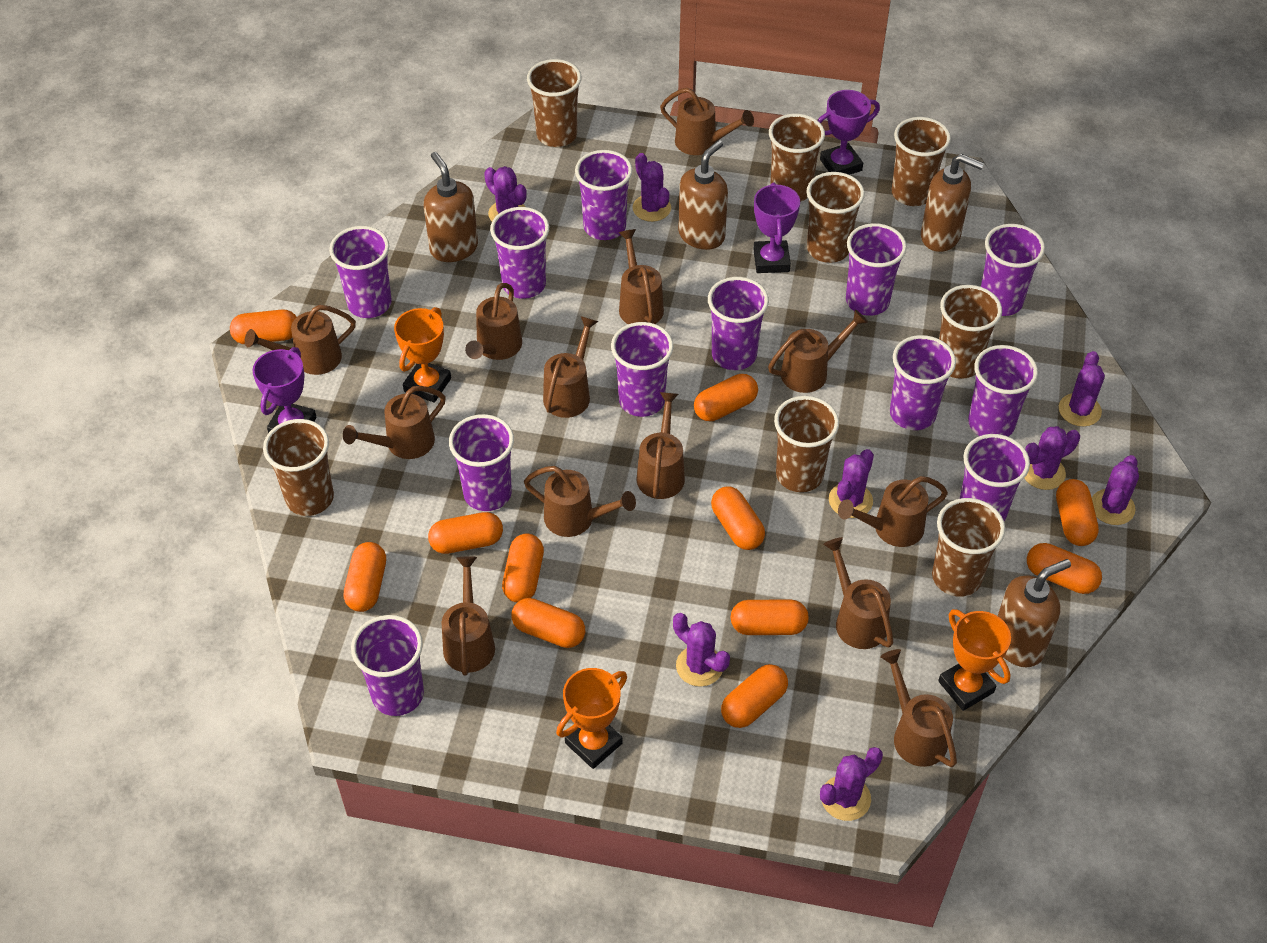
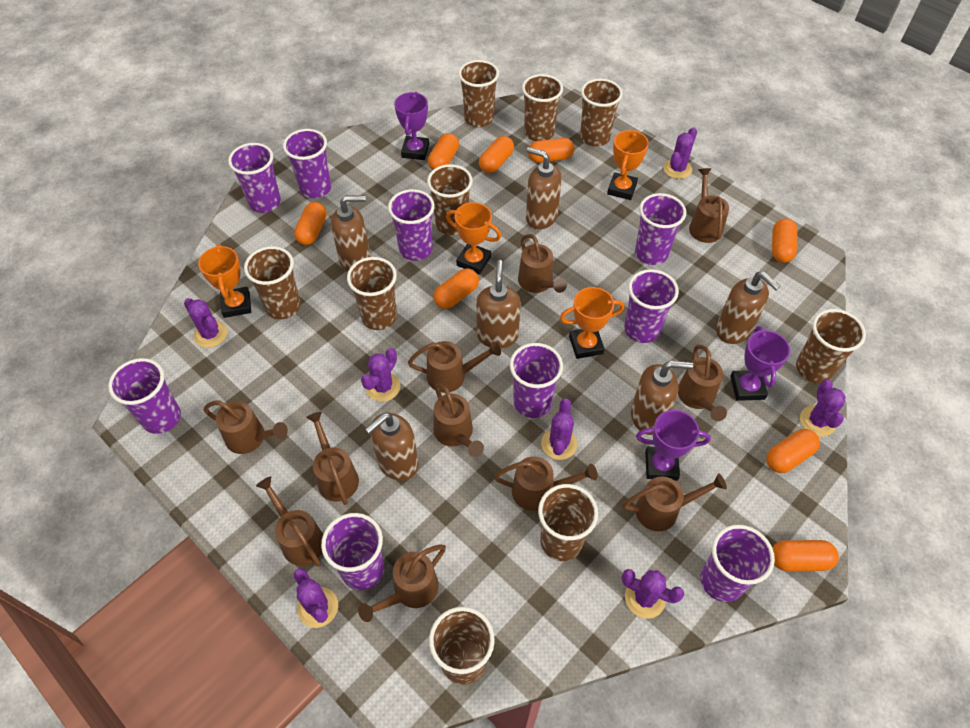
brown cup: [263,419,334,516] [527,59,582,147] [769,114,825,202] [774,396,839,492] [806,172,865,263] [892,117,951,206] [932,498,1005,597] [939,285,1002,379] = 8 -> [244,246,301,319] [347,257,397,330] [427,164,473,235] [429,607,495,685] [458,60,499,127] [522,74,563,141] [538,484,598,561] [580,79,623,147] [796,309,866,383] = 9
brown soap dispenser: [424,152,478,262] [678,140,728,250] [921,154,984,252] [998,559,1071,667] = 4 -> [331,195,370,272] [365,413,418,481] [476,260,521,348] [526,147,562,229] [631,361,693,435] [716,272,780,344] = 6
brown watering can: [245,305,356,375] [343,386,446,459] [441,556,495,676] [465,283,522,360] [524,466,636,537] [543,316,598,418] [619,229,664,324] [637,392,685,499] [660,88,754,155] [768,309,868,393] [823,537,893,649] [838,476,948,547] [880,649,957,767] = 13 -> [203,401,288,454] [256,476,323,567] [306,411,359,505] [358,544,446,622] [408,341,501,393] [433,383,484,457] [494,456,598,511] [518,234,567,293] [623,473,727,531] [678,345,727,421] [689,168,729,243] = 11
orange capsule: [230,309,297,344] [343,542,386,612] [428,512,503,554] [502,534,544,602] [511,598,585,648] [694,374,758,421] [711,487,765,550] [721,664,788,728] [731,600,809,635] [1027,543,1102,594] [1056,479,1099,546] = 11 -> [294,202,327,245] [428,133,459,170] [433,268,479,309] [479,136,514,173] [528,138,575,163] [766,429,820,473] [772,219,797,263] [772,540,839,571] = 8
orange trophy: [394,307,451,403] [556,668,627,769] [938,609,1011,711] = 3 -> [198,244,251,318] [446,202,501,275] [560,287,624,359] [607,130,649,200] = 4
purple cactus: [484,166,527,221] [633,153,671,222] [673,613,730,687] [820,747,883,821] [829,449,874,518] [1024,426,1080,490] [1059,351,1105,426] [1092,455,1139,525] = 8 -> [184,298,227,348] [294,568,338,628] [361,348,401,402] [541,399,577,460] [621,569,684,619] [663,127,697,179] [800,380,846,437] = 7
purple cup: [329,226,392,318] [351,615,424,716] [449,414,514,511] [490,207,549,299] [575,150,633,240] [611,322,674,417] [708,277,769,370] [846,223,907,316] [890,335,956,430] [960,434,1030,522] [968,345,1038,437] [981,224,1045,316] = 12 -> [108,358,181,434] [228,143,281,213] [283,129,331,198] [321,513,384,590] [388,189,435,261] [510,343,563,418] [624,269,679,343] [635,193,686,265] [701,525,775,602] = 9

